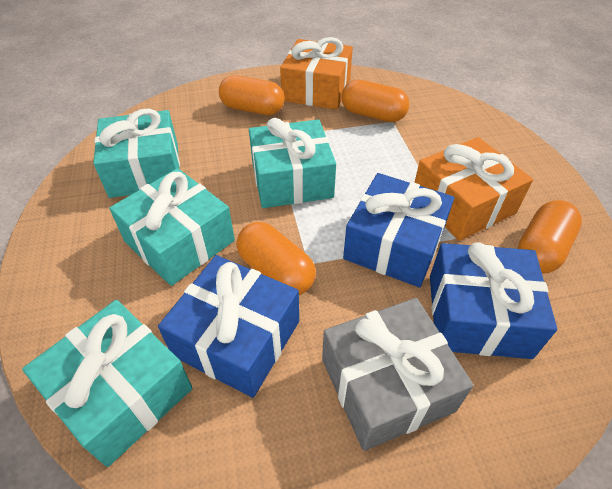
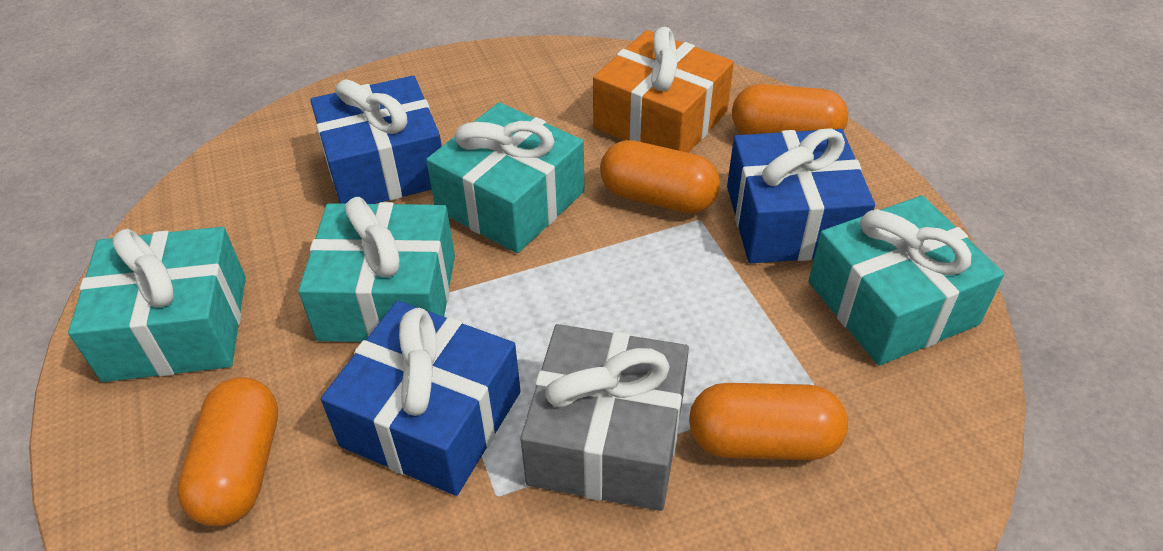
orange gift: [280,37,353,110] [414,137,533,241] = 2 -> [593,27,734,153] = 1

